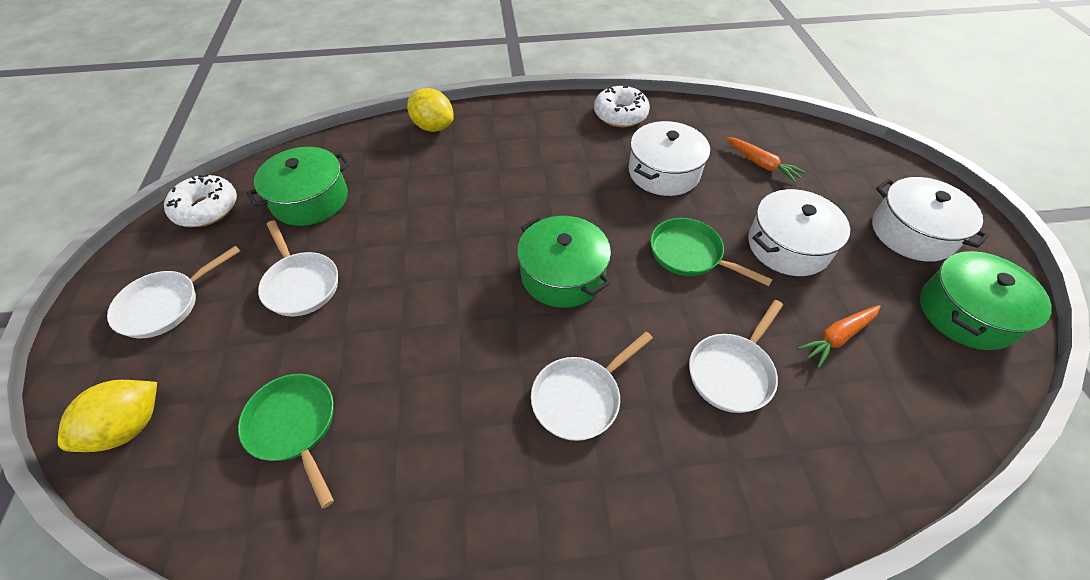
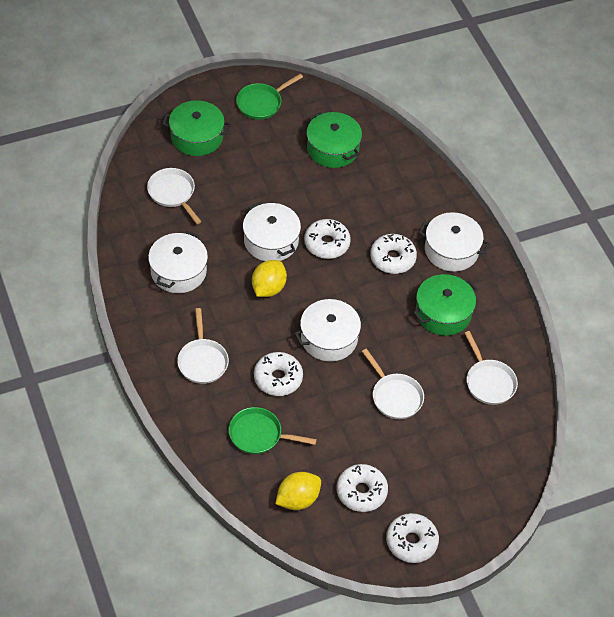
orange carrot: [726,137,806,183] [797,305,881,368] = 2 -> none = 0
white donut: [164,174,237,227] [594,86,650,127] = 2 -> [254,352,303,396] [304,219,351,259] [337,464,388,512] [370,234,417,274] [386,513,439,563] = 5
white pot: [628,121,710,196] [748,189,850,276] [872,177,989,262] = 3 -> [148,231,208,293] [243,202,301,261] [294,299,366,362] [419,212,490,272] = 4

